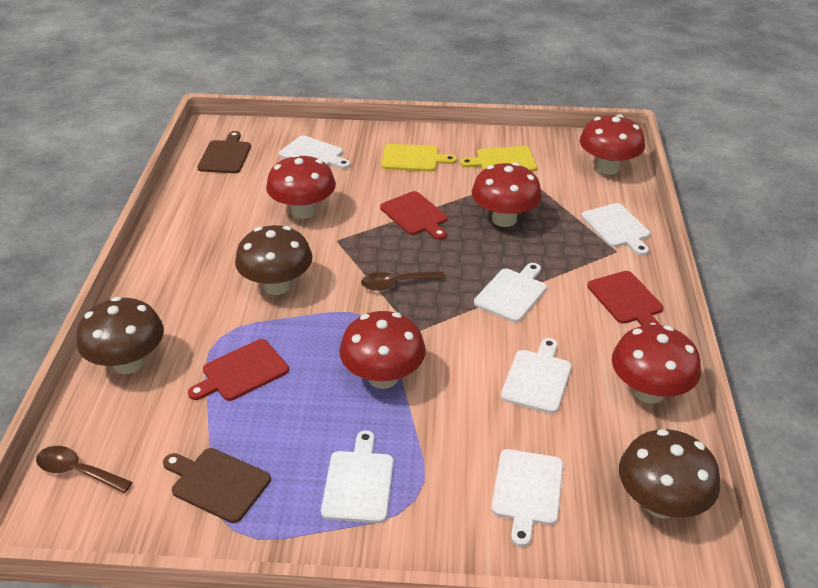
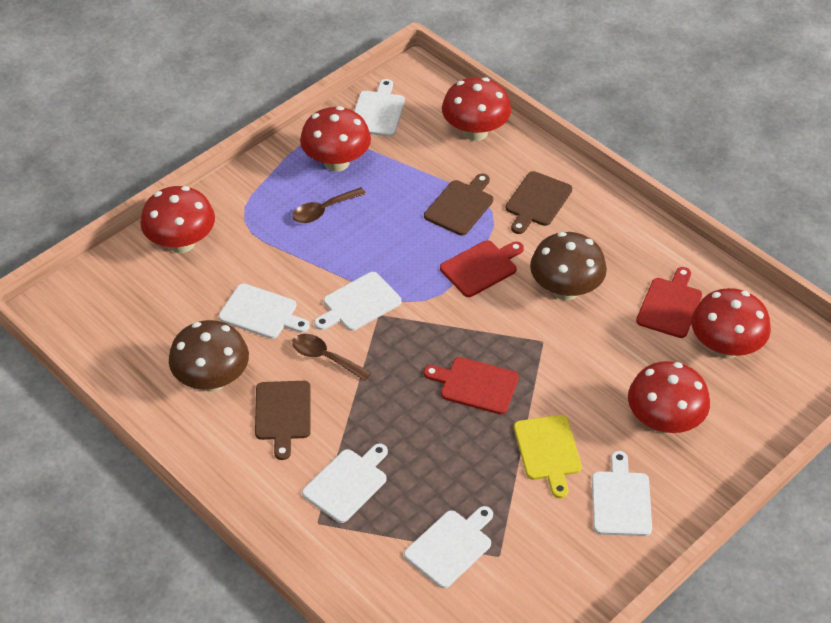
brown cutting board: [163,448,271,523] [197,131,251,173] = 2 -> [255,381,311,460] [424,174,493,236] [506,171,572,234] = 3
brown mushroom: [76,297,164,374] [235,225,313,295] [619,429,720,518] = 3 -> [169,320,249,392] [530,232,607,300] = 2
yellow cutting board: [381,144,457,172] [460,146,537,172] = 2 -> [514,415,582,498] = 1

